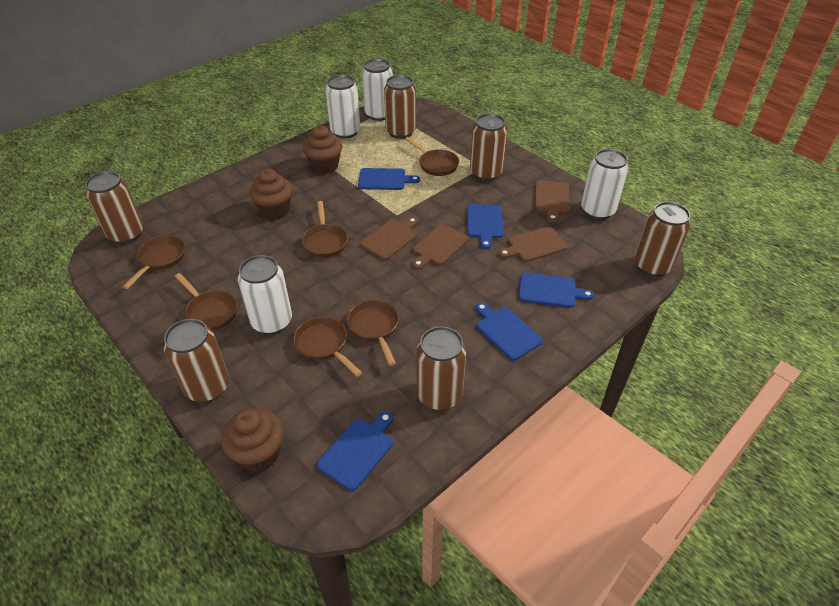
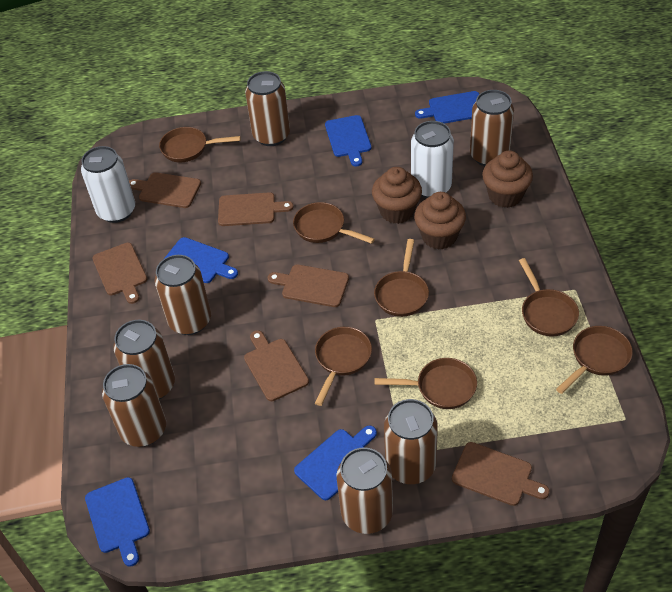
brown can: [85,171,143,244] [164,319,229,402] [384,75,416,139] [416,326,466,410] [470,113,507,181] [634,201,691,277] = 6 -> [102,364,166,447] [113,320,175,399] [155,255,211,335] [245,71,290,146] [337,447,393,534] [384,399,438,484] [470,90,514,166] = 7
brown cutting board: [360,217,418,260] [413,224,469,269] [499,226,567,262] [535,181,570,223] = 4 -> [92,243,147,304] [129,172,201,208] [218,192,293,226] [244,330,309,401] [268,265,349,307] [452,442,549,506] = 6
brown pan: [123,235,185,289] [175,273,237,331] [293,317,362,377] [302,201,348,258] [347,300,399,366] [405,137,459,176] = 6 -> [159,127,241,162] [293,202,375,244] [315,327,372,406] [374,239,429,317] [374,358,477,409] [519,258,579,336] [556,326,633,394] = 7
white can: [238,255,292,334] [325,75,360,138] [362,59,393,121] [581,149,628,220] = 4 -> [81,146,135,223] [411,121,454,198] = 2

